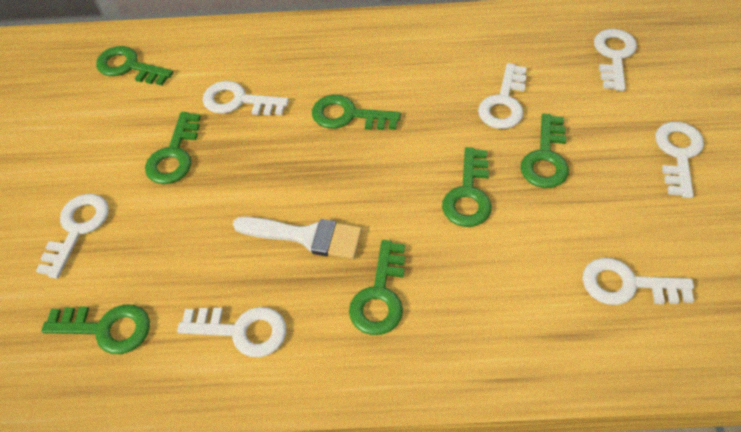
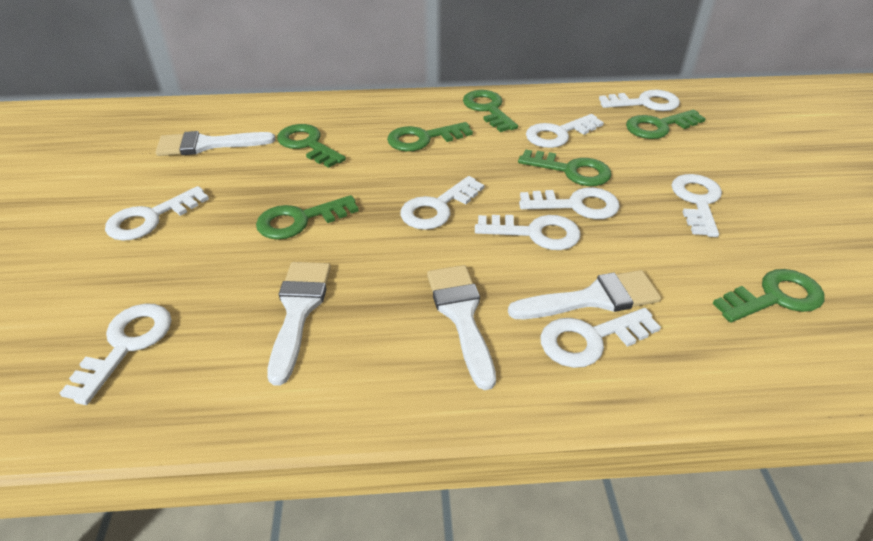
white brush: [233,217,362,259] = 1 -> [156,131,275,156] [267,262,331,386] [427,265,496,390] [508,270,661,319] = 4
white key: [36,194,109,279] [177,307,286,357] [203,81,289,115] [478,63,527,129] [582,258,694,305] [594,29,637,91] [655,121,704,198] = 7 -> [59,303,172,405] [105,186,209,241] [400,176,484,230] [475,215,581,250] [519,187,620,219] [526,114,604,148] [540,308,661,368] [599,90,680,111] [671,174,722,237] = 9

